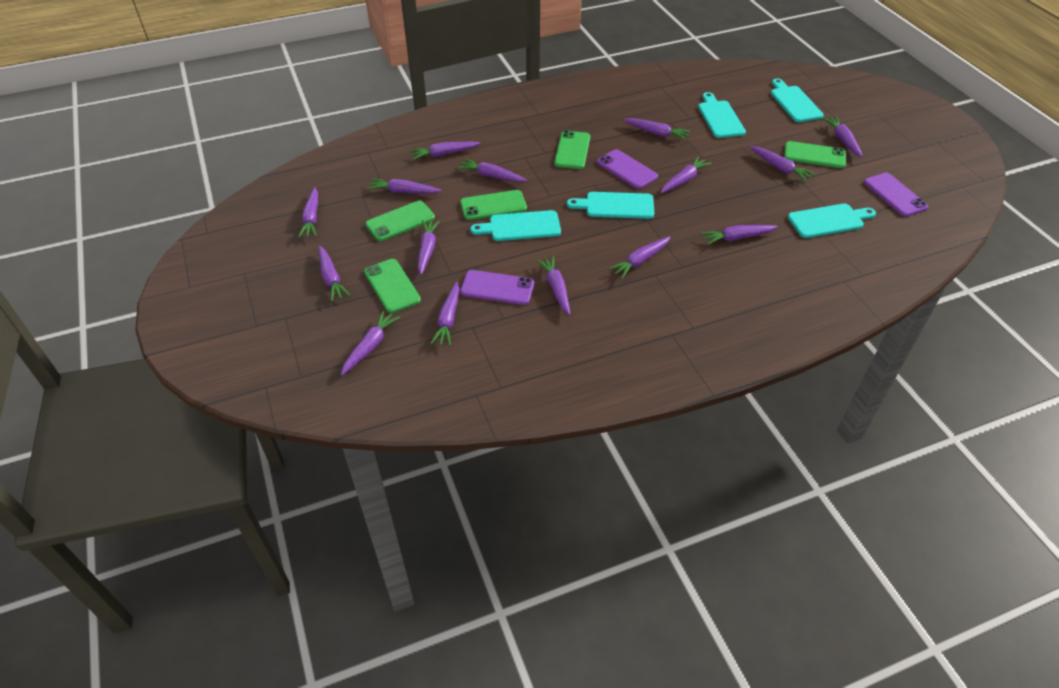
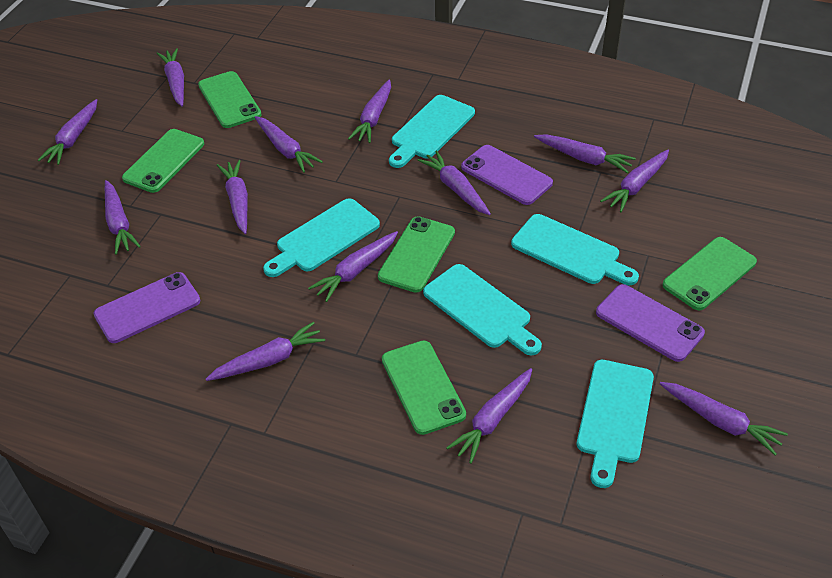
purple carrot: [298,187,318,238] [318,246,350,301] [341,311,400,375] [367,178,442,194] [410,142,480,160] [418,220,440,275] [430,282,459,346] [457,158,527,182] [536,256,570,315] [609,236,671,279] [623,118,691,140] [660,157,711,193] [701,225,778,245] [750,146,815,181] [822,116,863,157] = 15 -> [38,99,97,165] [105,180,141,255] [156,48,184,107] [206,322,325,381] [217,160,248,234] [254,116,323,173] [308,231,398,302] [348,80,391,143] [418,150,491,215] [446,368,532,464] [534,134,636,173] [600,150,669,212] [660,382,788,456] = 13

